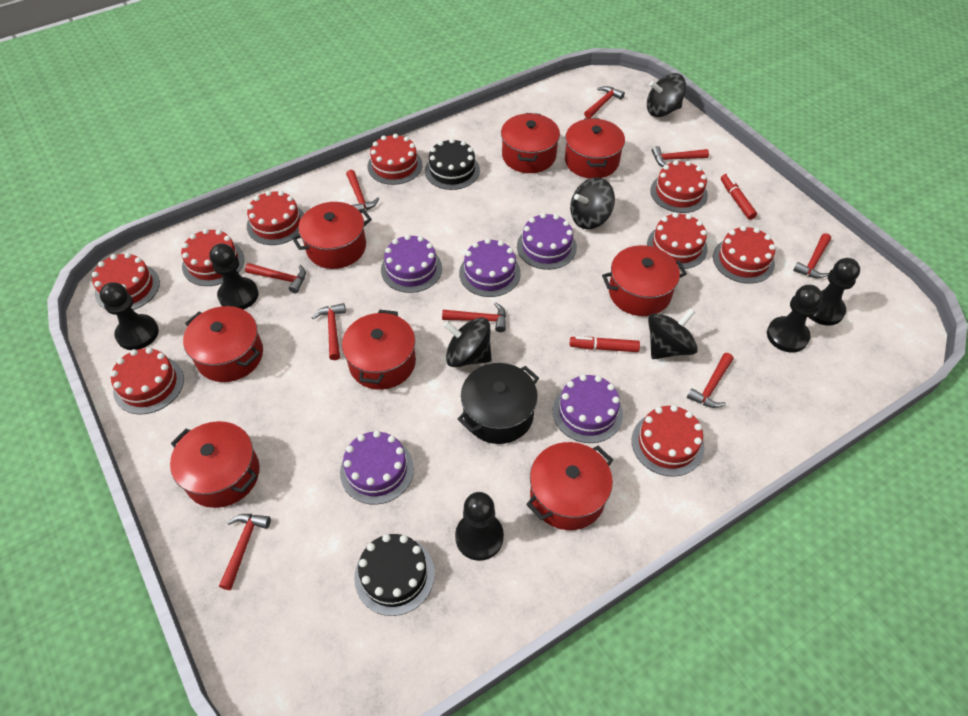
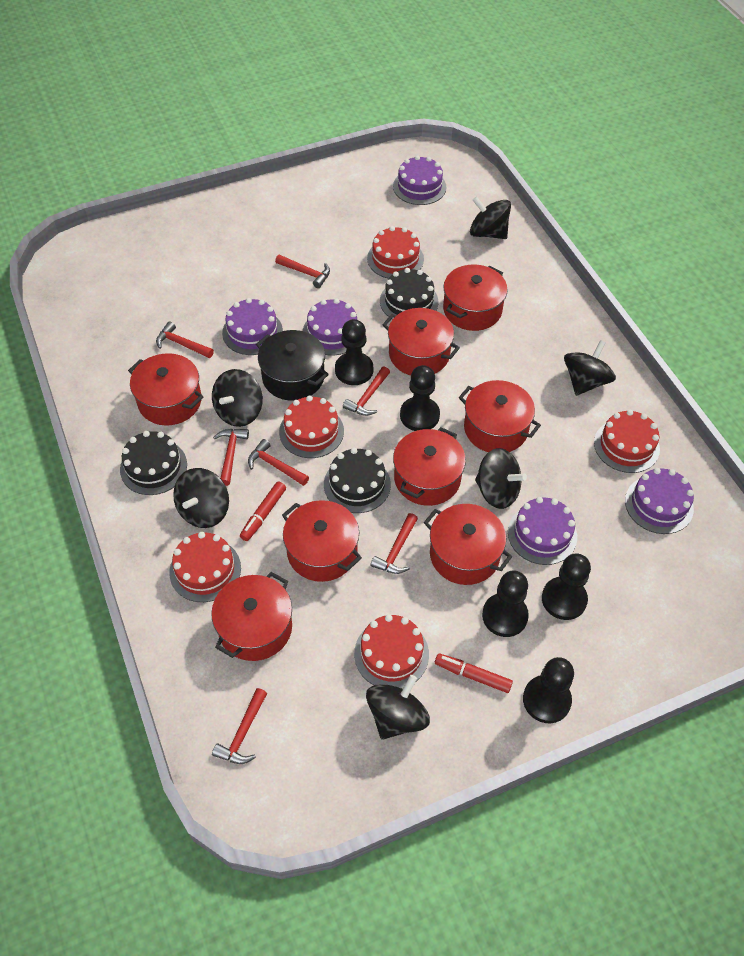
black cake: [354,534,435,616] [425,138,480,190] = 2 -> [120,431,187,495] [324,448,391,513] [380,268,438,319] = 3
black spinning top: [443,317,492,367] [570,177,615,229] [647,73,686,117] [648,308,698,359] = 4 -> [173,468,229,528] [212,369,263,427] [366,675,430,740] [470,196,511,239] [475,448,527,509] [564,340,616,396] = 6
red cake: [92,253,160,310] [110,347,184,414] [181,229,244,286] [247,191,304,245] [367,134,423,185] [632,405,704,477] [647,212,708,269] [650,160,708,213] [713,226,776,284] = 9 -> [169,532,241,602] [279,395,344,458] [354,614,429,689] [367,226,424,278] [594,410,660,473] = 5
red hammer: [219,514,271,590] [245,263,306,293] [312,303,346,360] [346,170,379,211] [442,302,506,332] [584,86,625,118] [652,146,709,167] [687,353,733,408] [793,233,831,279] = 9 -> [156,321,214,358] [212,688,267,764] [213,429,249,486] [248,439,309,486] [275,255,330,288] [343,366,390,416] [371,513,418,574] = 7

